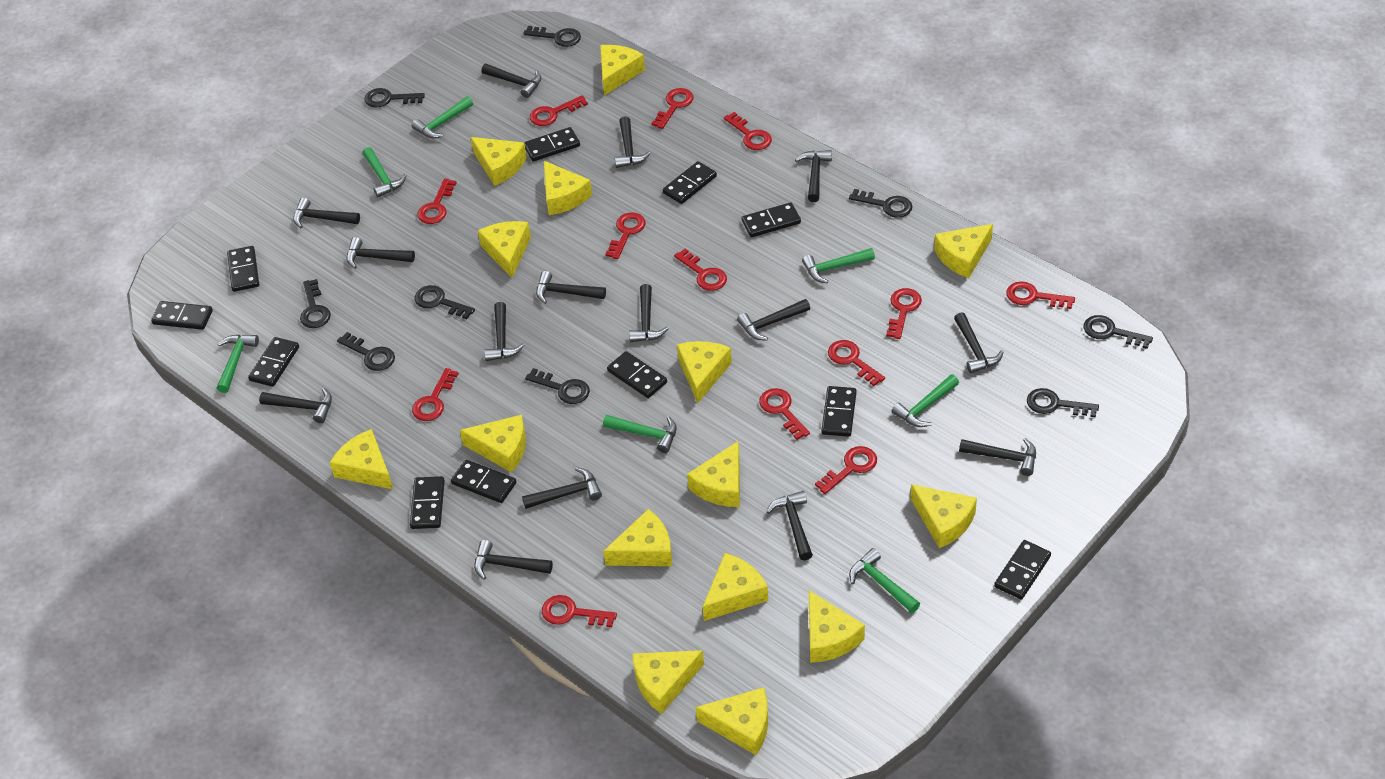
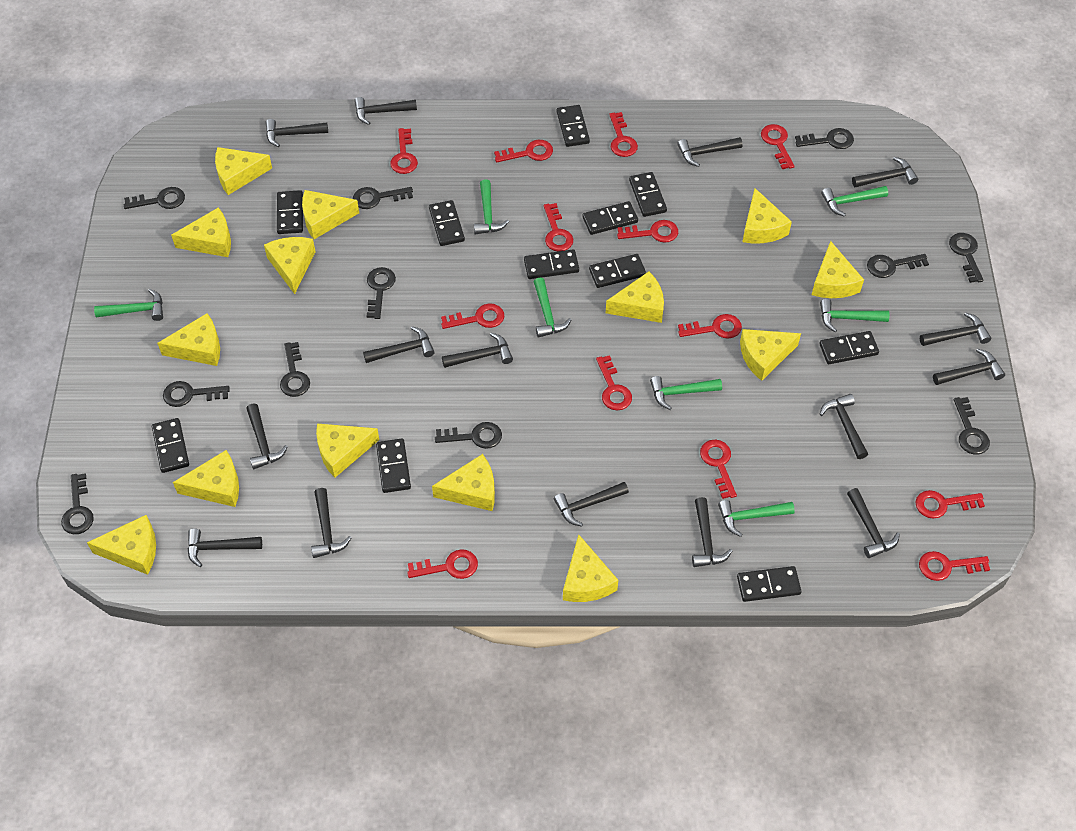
black key: [300,279,331,328] [337,332,395,371] [364,88,425,107] [415,285,475,319] [523,26,581,47] [525,368,590,404] [849,189,913,218] [1027,388,1099,418] [1083,315,1153,349] = 9 -> [61,473,94,534] [124,187,185,209] [163,381,230,407] [280,342,310,397] [353,187,413,209] [367,267,396,319] [435,422,502,449] [795,128,854,149] [867,254,929,278] [949,233,984,283] [954,397,990,455] = 11
yellow cheese: [330,429,393,489] [460,415,526,473] [471,137,527,186] [478,221,531,278] [544,161,592,215] [600,45,645,96] [603,509,672,566] [632,650,704,714] [677,341,732,403] [687,441,740,507] [696,687,768,755] [703,553,768,621] [809,591,865,663] [911,484,977,548] [934,224,993,278] = 15 -> [87,515,156,575] [157,313,220,366] [171,207,231,257] [173,450,239,507] [215,147,272,195] [264,237,316,294] [302,190,359,239] [316,423,379,477] [432,454,495,511] [563,534,618,602] [606,272,664,323] [740,329,801,381] [742,188,792,243] [812,241,864,298] = 14

